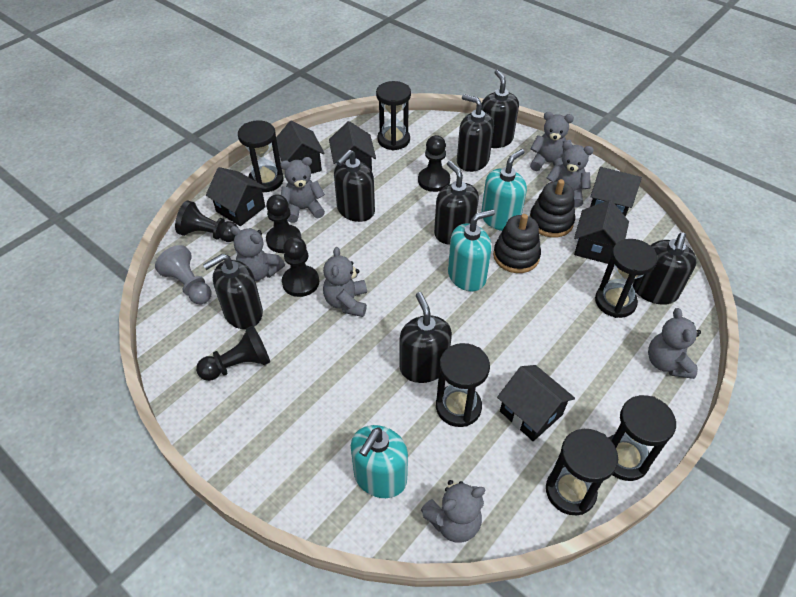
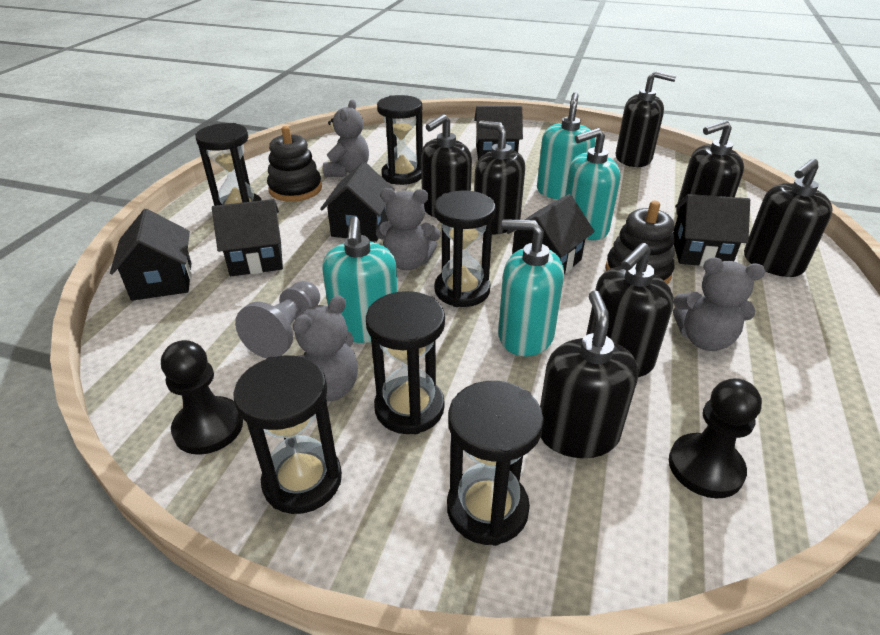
black pawn: [175,200,237,242] [196,326,270,381] [266,194,302,253] [282,237,319,297] [418,135,450,192] = 5 -> [161,340,243,455] [669,378,762,499] = 2
grey teddy bear: [230,226,285,281] [280,157,325,223] [323,247,367,317] [421,480,485,543] [530,112,574,171] [547,141,594,207] [648,308,701,379] = 7 -> [293,296,358,401] [323,100,369,177] [376,188,441,270] [673,257,765,351] = 4
turquoise soap dispenser: [351,425,408,498] [448,209,495,291] [481,149,527,231] = 3 -> [322,216,398,343] [498,219,564,356] [537,92,596,200] [565,128,620,240] = 4

